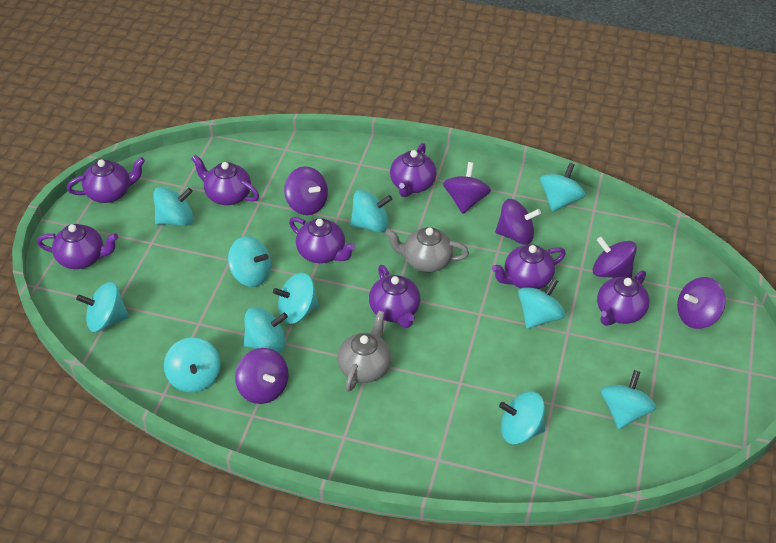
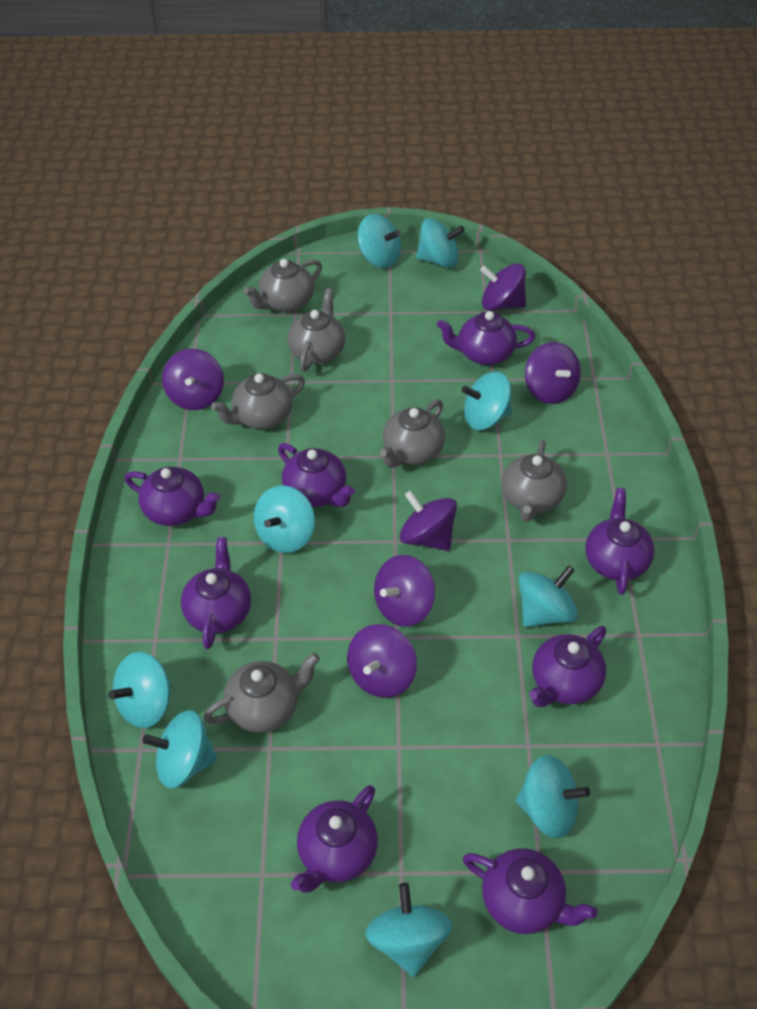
grey teapot: [337,311,391,392] [385,227,469,272] = 2 -> [203,653,320,733] [211,373,305,429] [244,259,322,312] [288,288,346,371] [380,399,445,468] [502,440,567,522] = 6
turquoise spinning top: [76,282,129,332] [153,187,193,226] [164,337,221,393] [228,236,271,287] [244,307,288,353] [273,273,319,324] [350,190,392,233] [499,391,545,444] [519,278,565,329] [540,163,585,212] [601,370,656,429] = 11 -> [108,652,172,728] [142,710,217,788] [254,485,315,553] [357,214,401,268] [365,883,452,977] [416,218,465,268] [462,371,512,430] [516,755,590,838] [519,565,578,627] = 9

